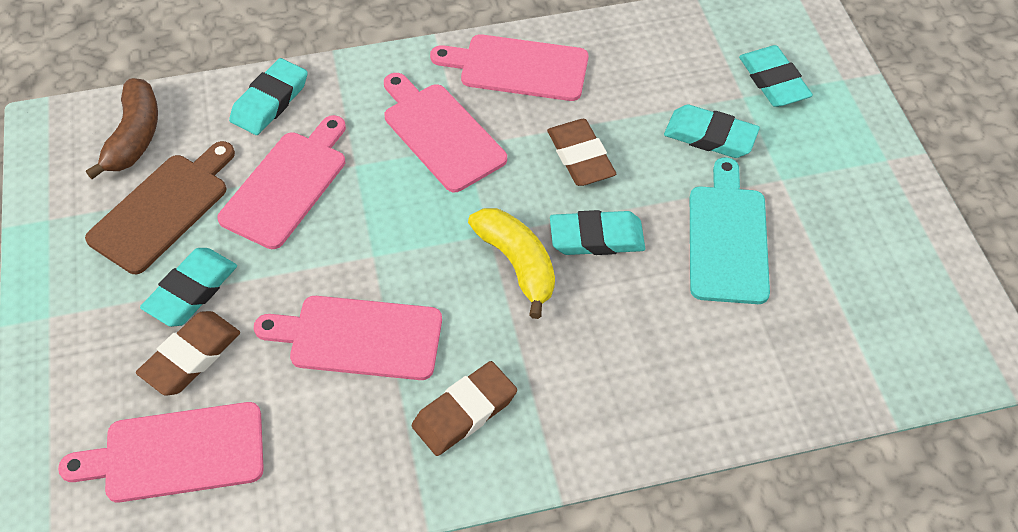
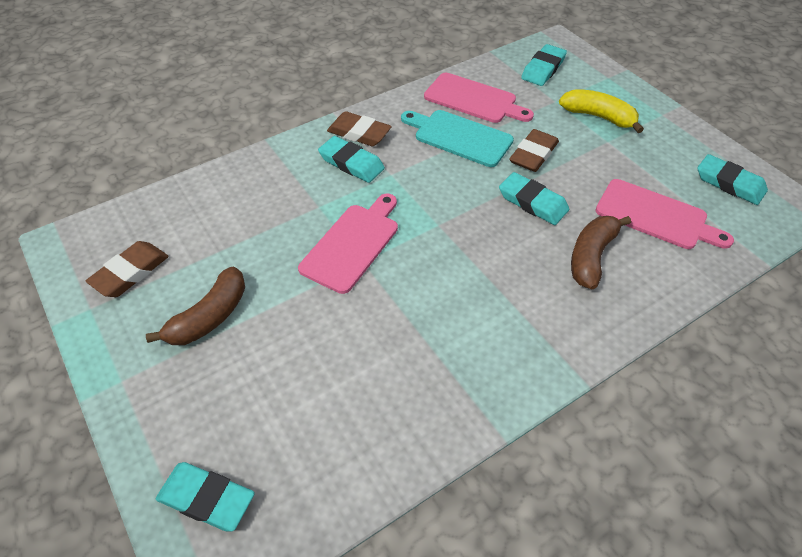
brown banana: [86,78,158,179] = 1 -> [146,267,245,345] [571,216,631,289] = 2
brown cutting board: [85,141,235,274] = 1 -> none = 0
pink cutting board: [58,402,264,503] [217,115,346,249] [254,296,442,380] [384,73,507,192] [430,34,588,101] = 5 -> [298,194,398,294] [424,73,534,123] [595,179,734,249] = 3

